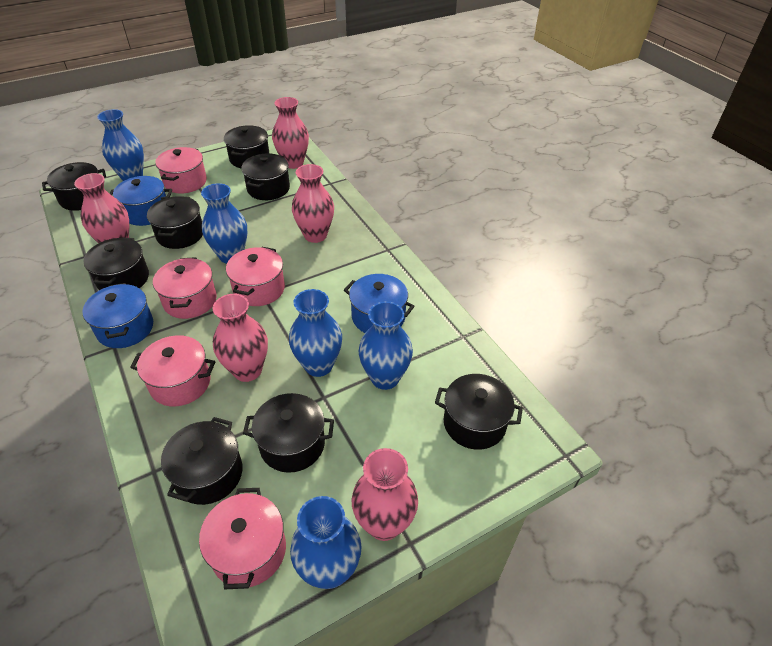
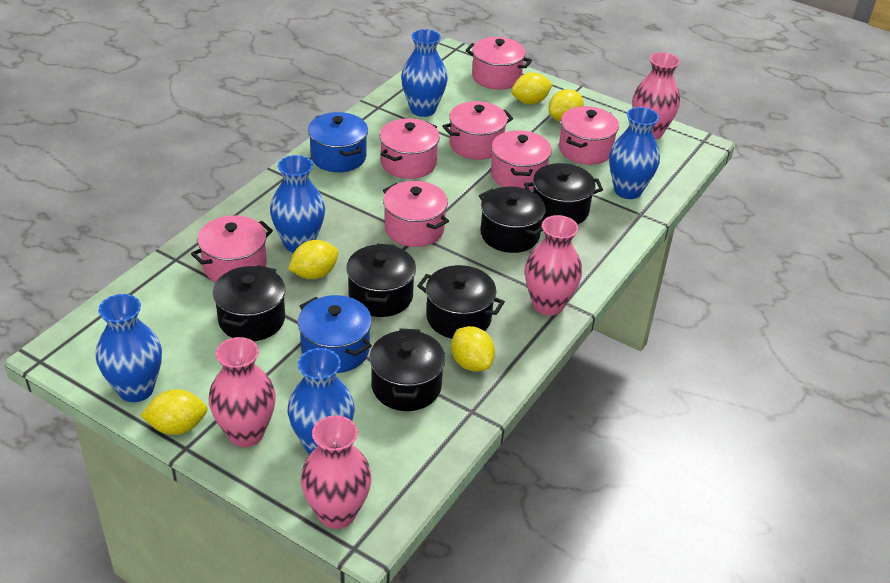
black pot: [42,162,106,211] [83,237,149,290] [147,196,203,249] [161,417,243,505] [224,125,270,168] [241,153,290,200] [243,393,334,473] [435,374,523,450] = 8 -> [213,265,286,341] [346,243,416,317] [370,328,446,411] [417,265,505,339] [479,187,546,253] [524,163,603,224] = 6
blue pot: [82,283,153,348] [109,176,172,226] [344,274,415,333] = 3 -> [298,295,372,373] [308,112,368,172] = 2
pink pot: [130,335,215,407] [153,257,217,319] [156,147,207,194] [199,488,286,589] [226,247,285,306] = 5 -> [191,215,273,282] [380,118,440,179] [383,181,449,247] [443,101,513,160] [465,37,532,90] [491,130,552,190] [559,106,619,165] = 7
pink vase: [74,173,129,243] [213,294,268,382] [272,97,309,169] [292,164,334,243] [352,448,418,541] = 5 -> [209,337,276,447] [301,415,372,529] [525,215,582,316] [633,52,680,140] = 4
yellow lemon: none = 0 -> [140,389,208,435] [288,240,339,279] [451,326,495,371] [512,72,553,104] [549,89,584,122] = 5

